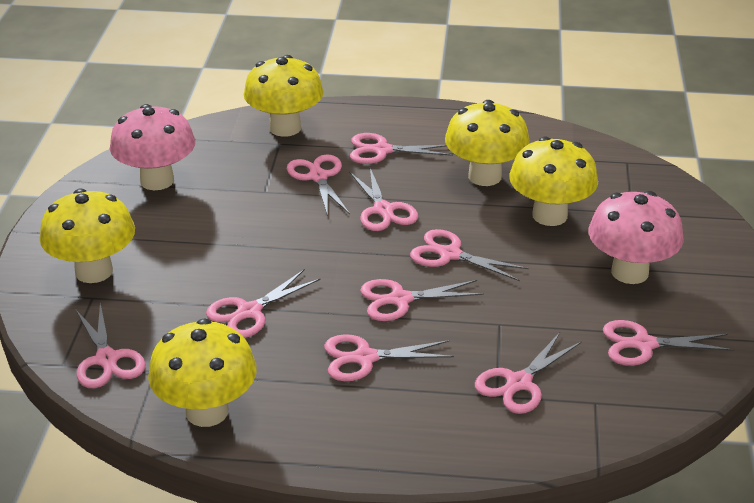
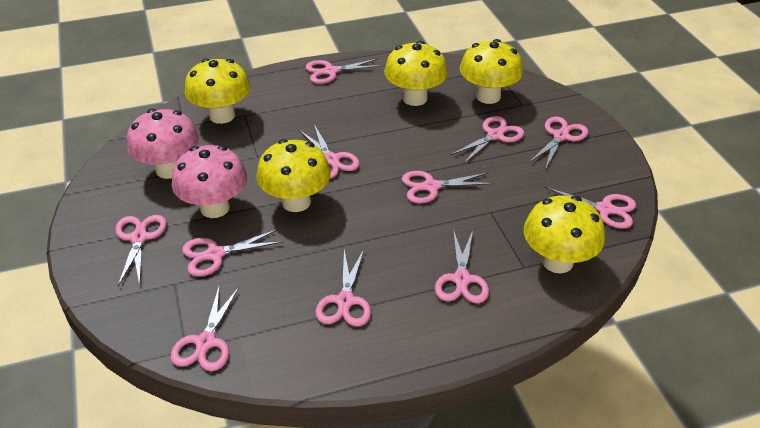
pink scissors: [76,303,146,388] [206,269,321,338] [287,154,350,216] [324,334,454,381] [349,168,418,231] [350,133,453,164] [360,279,484,321] [410,229,529,281] [475,332,582,414] [603,320,734,366] = 10 -> [115,215,167,286] [171,284,239,371] [182,229,282,276] [299,124,360,179] [306,58,381,84] [315,249,371,327] [402,171,494,204] [435,229,489,303] [450,116,524,164] [530,116,588,170] [541,187,636,229] = 11

